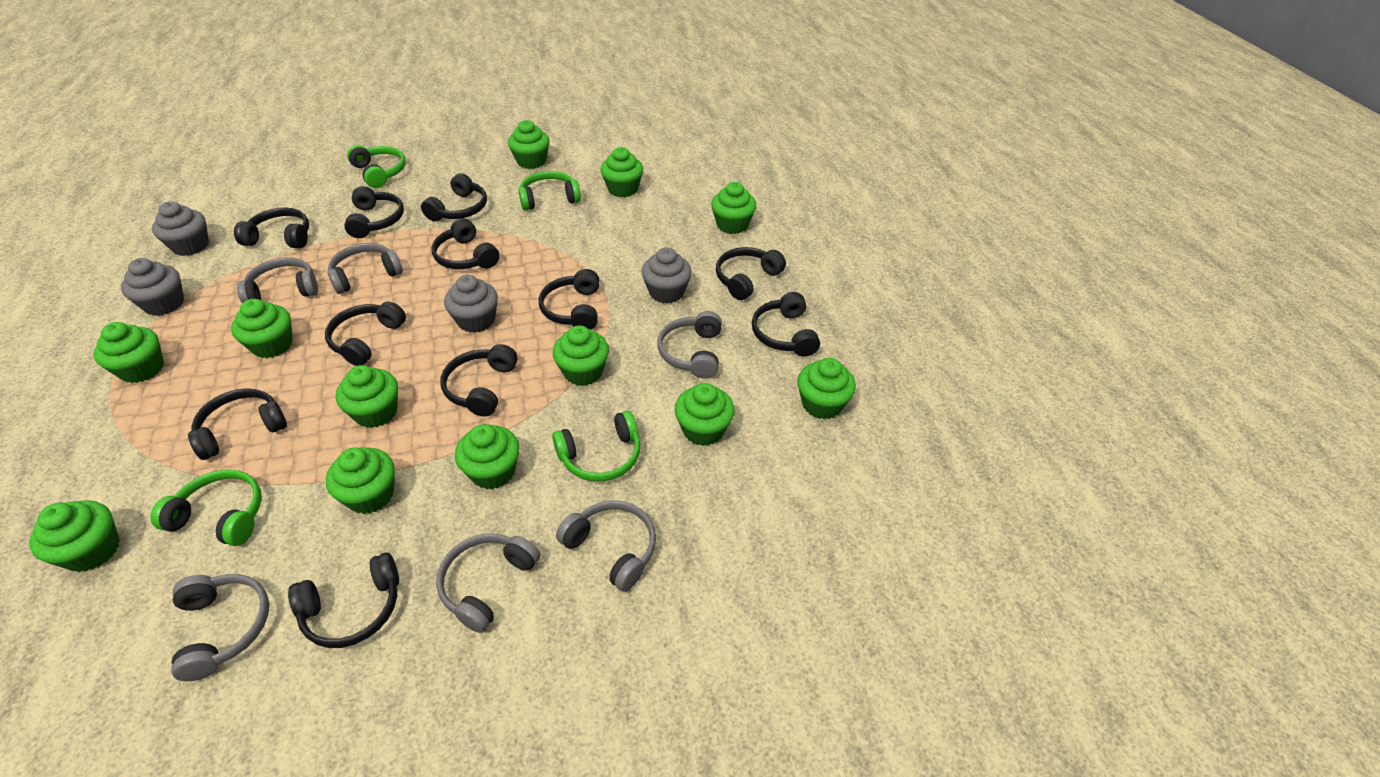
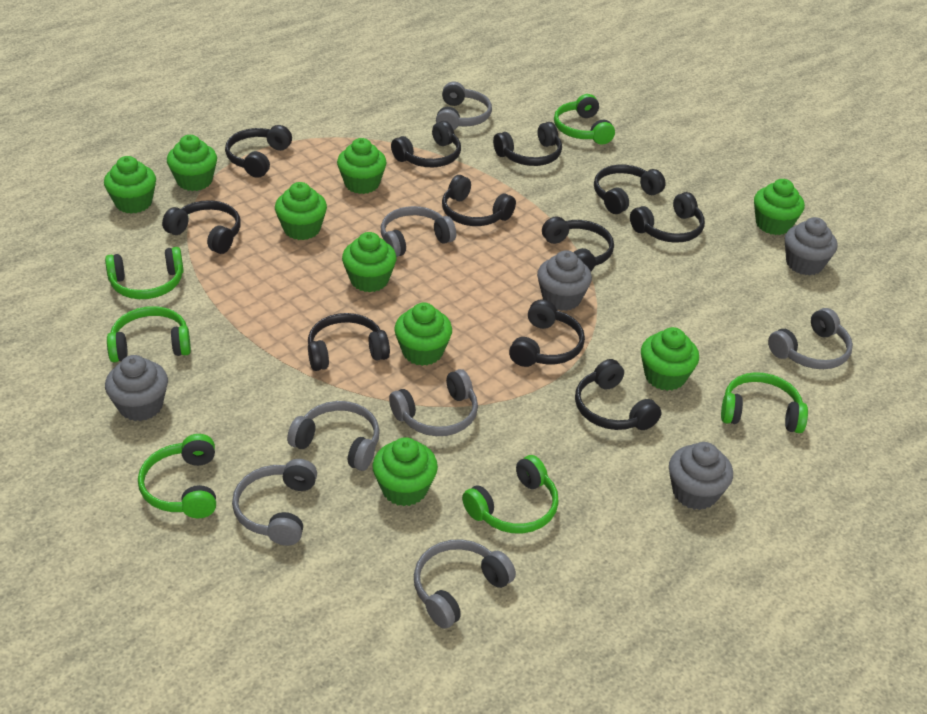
green cupcake: [29,500,120,572] [93,322,164,383] [231,299,293,358] [326,447,395,514] [336,365,398,428] [455,424,520,489] [508,120,549,169] [553,325,609,386] [600,147,643,197] [674,383,735,446] [711,182,756,234] [798,358,856,419] = 12 -> [104,156,156,214] [167,135,217,191] [275,182,327,240] [337,138,387,194] [342,232,397,292] [373,437,438,506] [394,302,452,366] [641,327,699,391] [754,179,805,235] = 9
green headphones: [151,469,262,546] [347,145,406,188] [519,171,581,210] [552,411,640,482] = 4 -> [105,247,184,299] [107,306,191,362] [138,434,216,518] [462,455,559,534] [554,94,615,144] [721,372,808,433] = 6
grey headphones: [171,574,270,681] [237,257,318,303] [327,243,403,294] [436,533,540,633] [556,500,656,592] [657,311,722,379] = 6 -> [232,459,317,546] [287,401,380,471] [381,206,456,257] [389,369,478,436] [414,539,516,629] [436,82,492,130] [768,308,853,369] = 7

